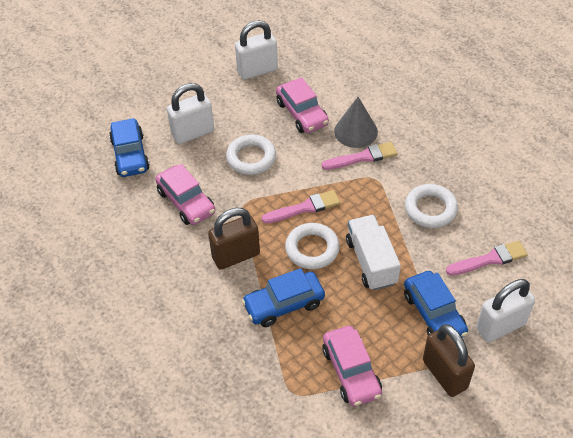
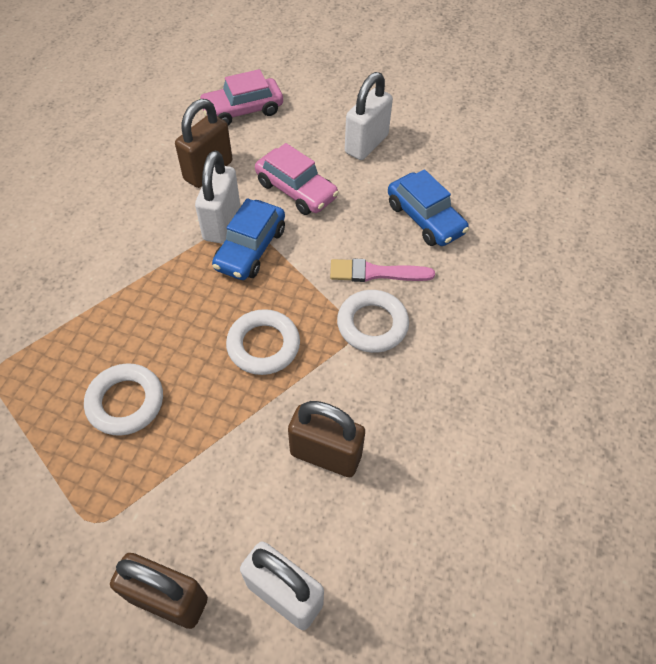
blue car: [109,118,150,177] [242,268,325,327] [404,271,468,338] = 3 -> [212,198,285,280] [388,169,469,246] = 2
brown padlock: [208,208,260,270] [423,324,475,397] = 2 -> [110,553,208,629] [175,99,233,188] [288,401,365,477] = 3
grey cone: [334,97,378,148] = 1 -> none = 0
pink brush: [262,190,340,224] [322,142,398,170] [446,241,528,276] = 3 -> [330,259,435,282] = 1
pink car: [155,164,215,225] [276,77,329,133] [322,326,382,407] = 3 -> [198,69,283,126] [255,143,339,215] = 2
white truck: [346,215,401,290] = 1 -> none = 0

